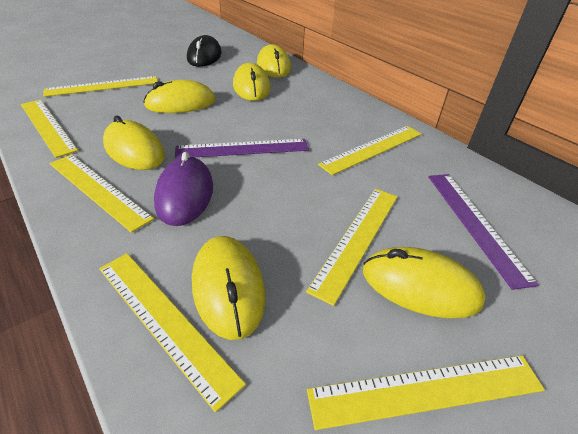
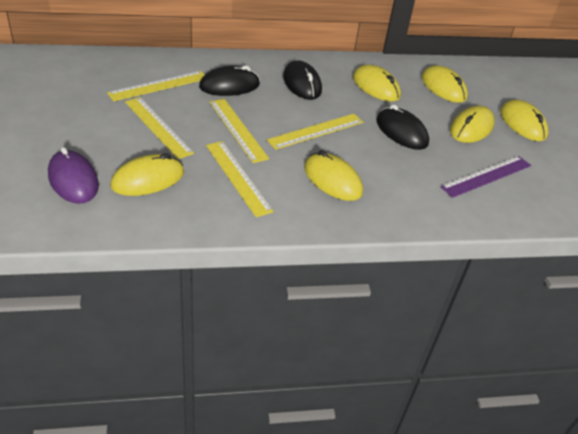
black mouse: [187,35,222,67] = 1 -> [199,65,260,96] [283,60,322,100] [376,104,429,150] = 3
purple ruler: [175,139,309,159] [428,174,539,290] = 2 -> [440,156,531,198] = 1
yellow ruler: [21,99,78,158] [43,76,158,97] [50,154,154,233] [99,253,246,413] [306,189,398,306] [307,355,545,430] [318,126,422,175] = 7 -> [107,71,205,101] [125,97,194,159] [206,141,274,217] [210,99,269,163] [267,114,363,150] = 5

